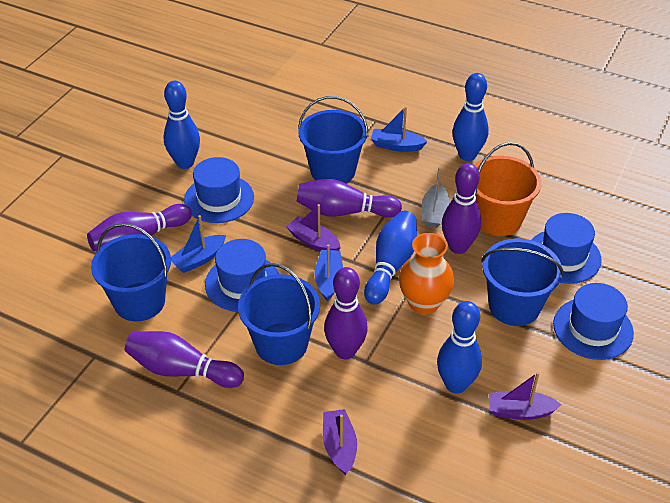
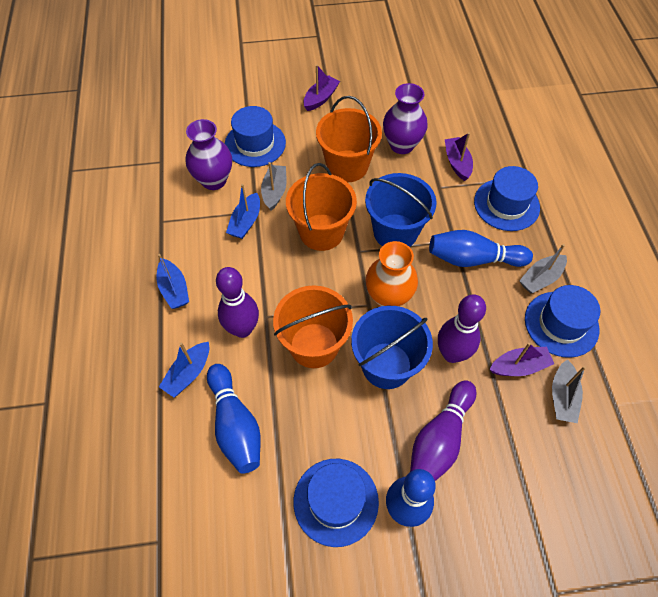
blue bowling pin: [164,81,200,169] [364,211,417,304] [437,301,482,394] [452,73,489,161] = 4 -> [207,364,261,474] [386,469,436,527] [429,230,533,267] = 3
blue bucket: [91,223,171,322] [238,263,320,365] [298,96,368,183] [481,238,564,326] = 4 -> [351,306,433,389] [365,173,437,247] = 2
grey boat: [422,167,449,228] = 1 -> [261,162,287,211] [519,244,567,294] [552,359,586,423] = 3
orange bucket: [474,142,542,236] = 1 -> [273,285,353,368] [286,163,357,251] [316,96,382,182] = 3
purple bowling pin: [87,204,192,251] [125,331,244,388] [296,179,402,218] [324,267,368,359] [442,163,481,254] = 5 -> [216,267,259,338] [410,381,476,481] [438,294,486,363] = 3
purple vase: none = 0 -> [186,119,232,190] [383,83,428,154] = 2

